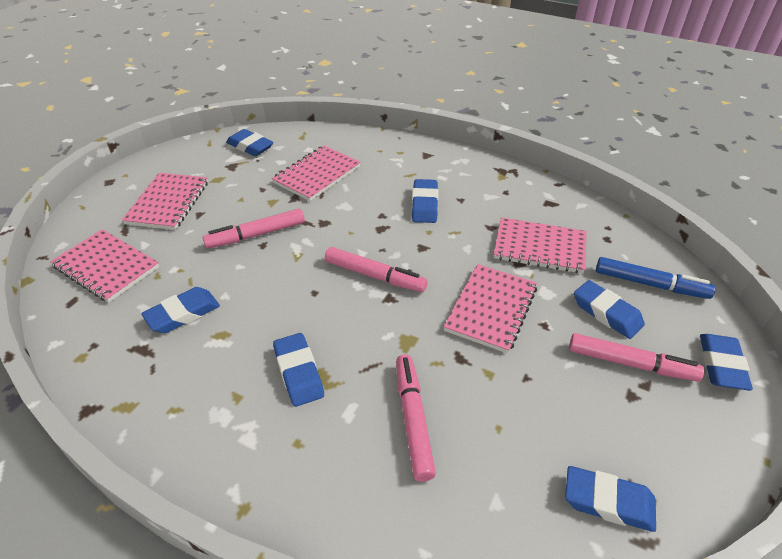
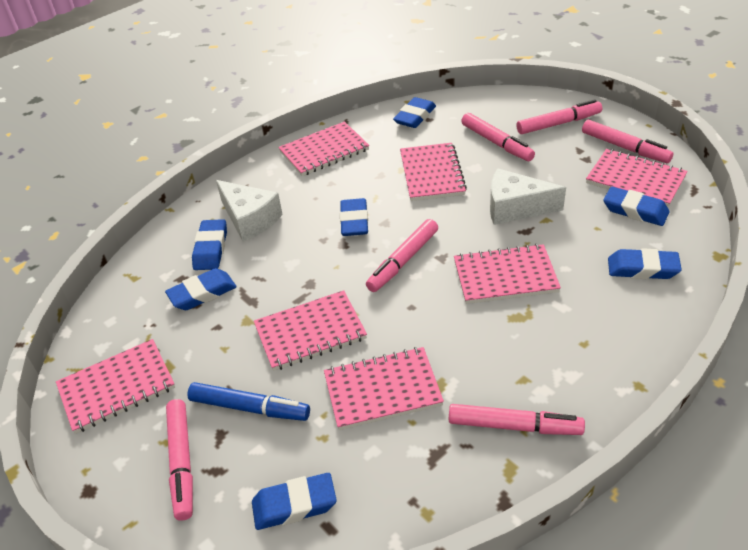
pink marker: [203,209,305,248] [325,247,428,292] [396,355,436,482] [569,333,704,382] = 4 -> [166,399,193,521] [366,219,438,292] [449,404,585,435] [461,113,535,161] [516,100,602,134] [582,120,674,163] = 6
pink notebook: [50,229,159,303] [122,173,208,230] [272,146,361,201] [444,264,537,353] [494,218,586,274] = 5 -> [56,339,175,434] [254,290,367,371] [278,122,369,176] [324,347,444,430] [400,143,467,201] [454,244,561,304] [586,149,688,207] = 7
white cheese: none = 0 -> [216,180,283,242] [490,168,566,225] = 2

